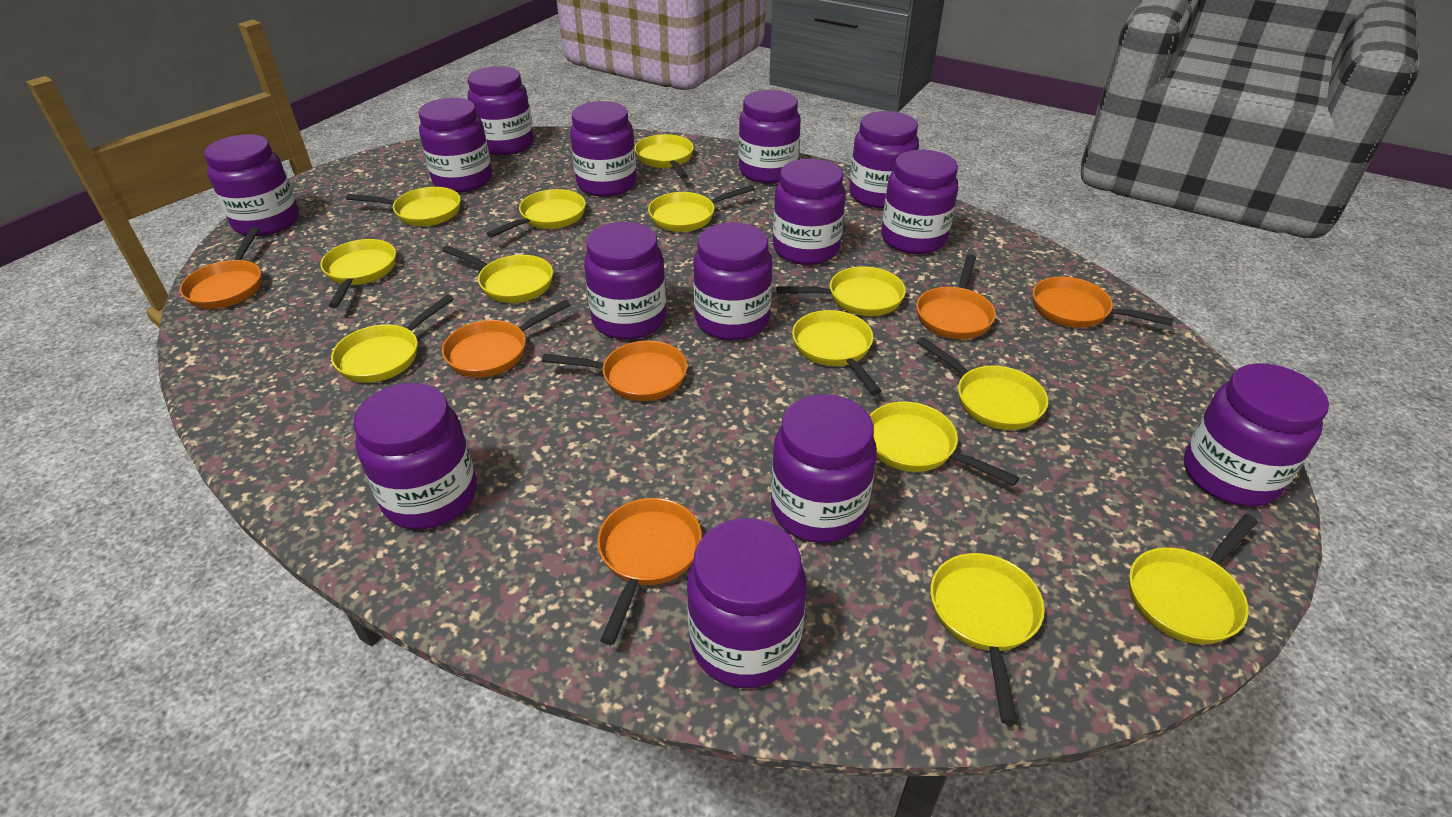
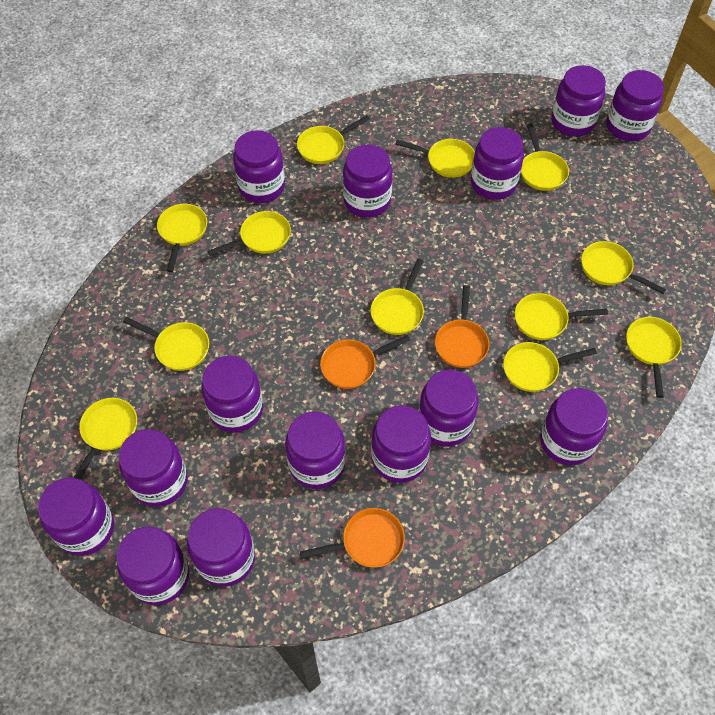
orange pan: [180,227,262,309] [442,300,570,378] [542,341,687,401] [597,498,702,645] [916,254,996,339] [1033,276,1174,328] = 6 -> [300,508,405,567] [320,335,410,389] [435,285,490,368] = 3
yellow pan: [320,239,396,308] [331,295,454,383] [346,187,461,226] [442,245,553,303] [487,189,586,238] [635,134,694,179] [648,185,755,232] [777,266,906,316] [792,310,881,395] [870,402,1019,486] [917,337,1048,430] [931,553,1045,725] [1129,514,1258,644] = 13 -> [74,398,137,480] [123,317,209,371] [157,204,207,272] [208,211,291,256] [297,115,370,164] [370,258,424,335] [395,139,475,178] [503,342,597,392] [515,293,608,340] [521,123,569,191] [581,241,666,294] [626,317,682,398] = 12

